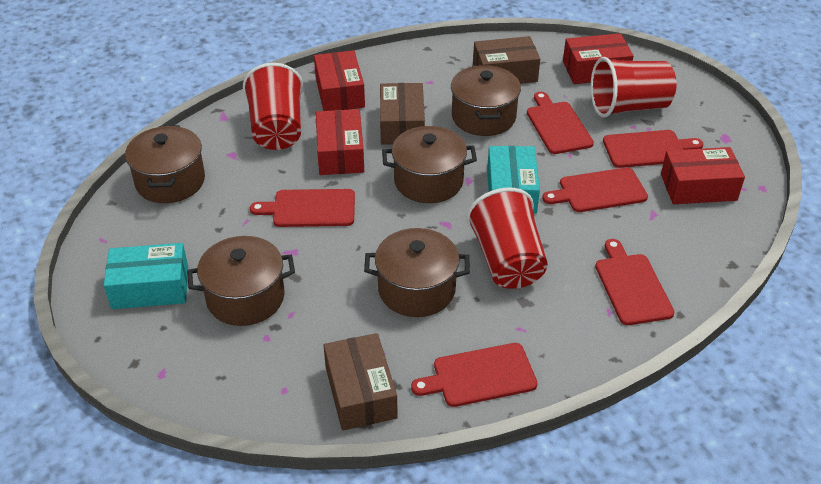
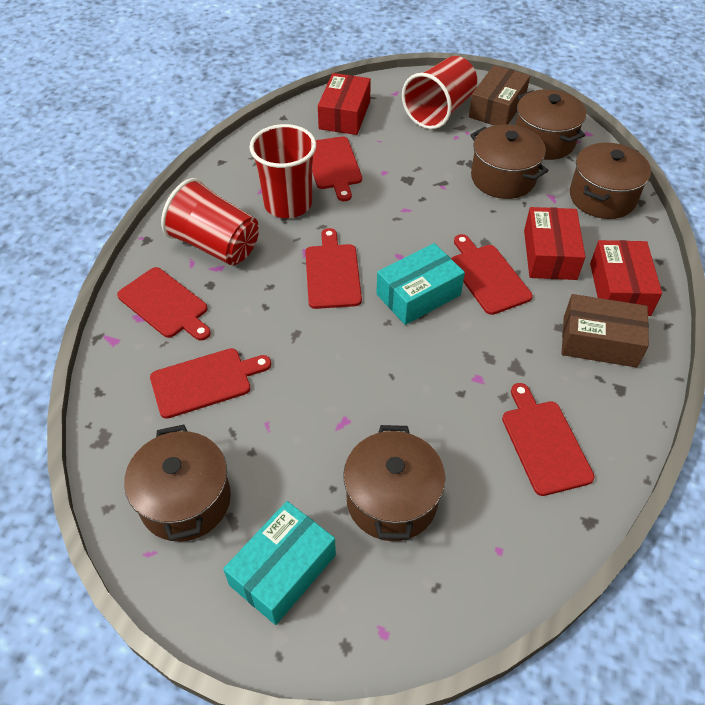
brown box: [324,333,398,430] [380,83,425,145] [473,36,540,84] = 3 -> [469,65,530,126] [562,294,649,368] = 2
red box: [314,50,365,111] [316,109,364,175] [563,33,634,84] [661,147,745,204] = 4 -> [318,73,371,135] [524,207,585,280] [590,240,662,316] = 3

